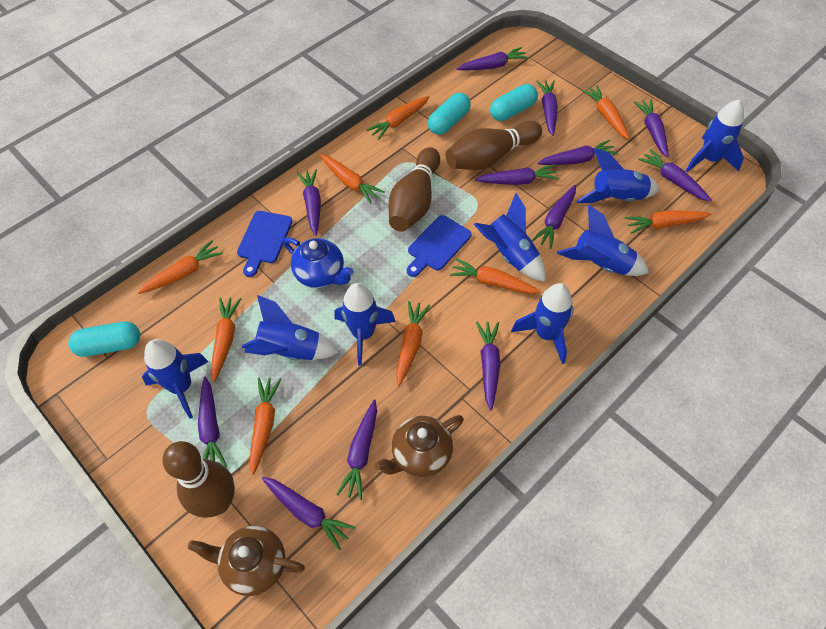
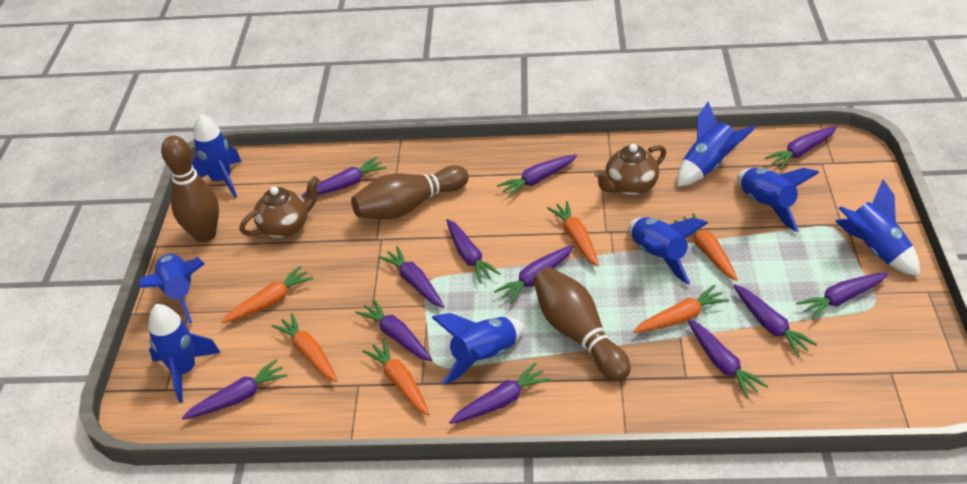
blue cutting board: [237,211,293,277] [407,215,472,277] = 2 -> none = 0
blue teapot: [283,237,354,288] = 1 -> none = 0
orange carrot: [137,240,223,294] [211,297,242,382] [249,377,282,475] [320,155,384,204] [366,96,430,140] [396,301,430,386] [450,258,541,294] [581,85,630,139] [624,210,711,234] = 9 -> [222,266,313,324] [271,313,337,382] [362,339,429,415] [547,201,599,267] [633,285,729,333] [674,213,738,281] = 6
turquoise capsule: [68,321,140,357] [428,93,471,135] [490,84,538,121] = 3 -> none = 0

